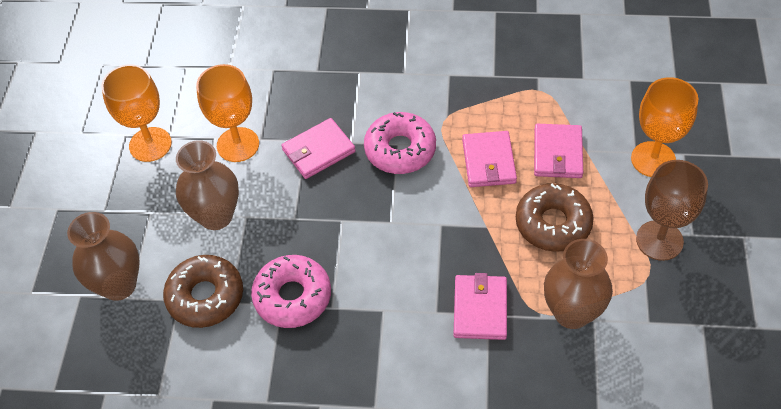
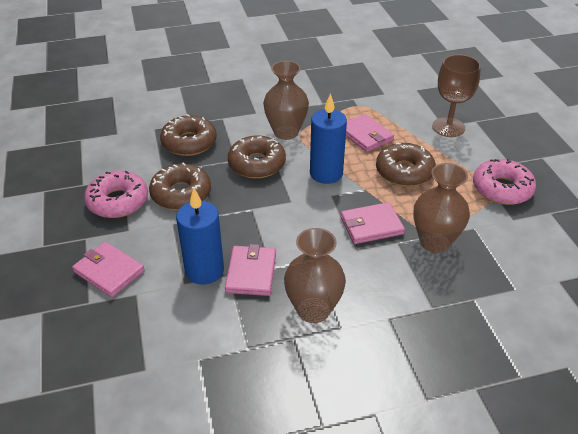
blue candle: none = 0 -> [176,188,224,285] [310,93,347,184] = 2
brown donut: [163,255,243,328] [516,183,593,252] = 2 -> [149,163,211,210] [160,114,217,156] [228,135,286,178] [376,143,436,187] = 4
orange goblet: [101,65,172,162] [196,64,259,162] [631,77,698,177] = 3 -> none = 0

